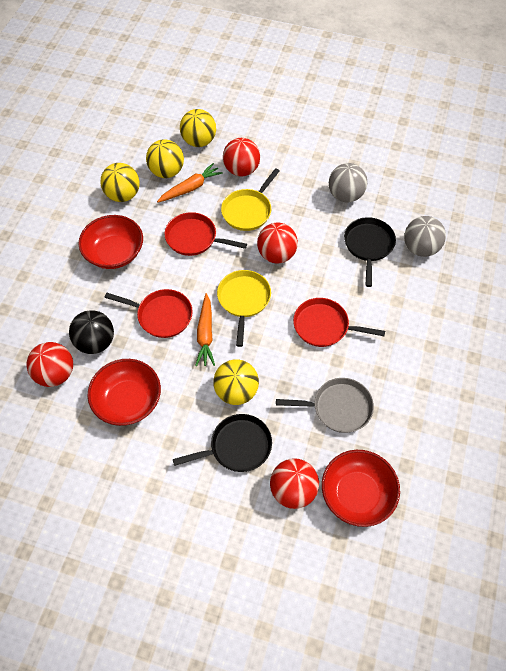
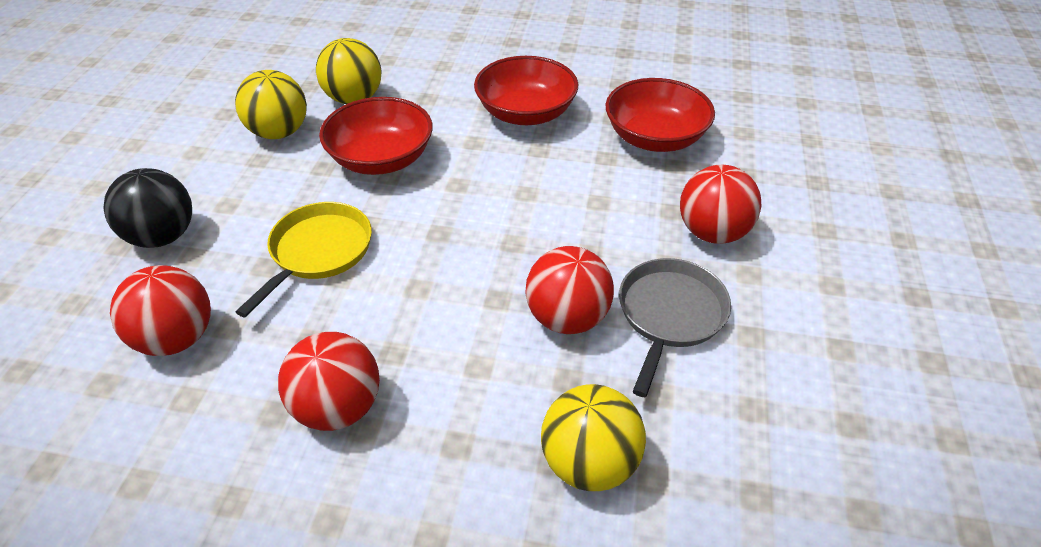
black pan: [173,414,272,472] [344,217,396,287] = 2 -> none = 0
grey ball: [329,163,367,202] [404,216,446,257] = 2 -> none = 0
orange carrot: [157,163,223,202] [195,293,215,366] = 2 -> none = 0
red pan: [104,289,193,338] [164,212,247,256] [293,298,385,347] = 3 -> none = 0
yellow ball: [100,163,140,202] [146,139,184,178] [180,109,216,147] [213,359,259,405] = 4 -> [235,70,307,139] [316,38,382,104] [541,384,646,491] = 3
yellow pan: [217,270,271,347] [221,168,279,231] = 2 -> [236,202,372,318] = 1

